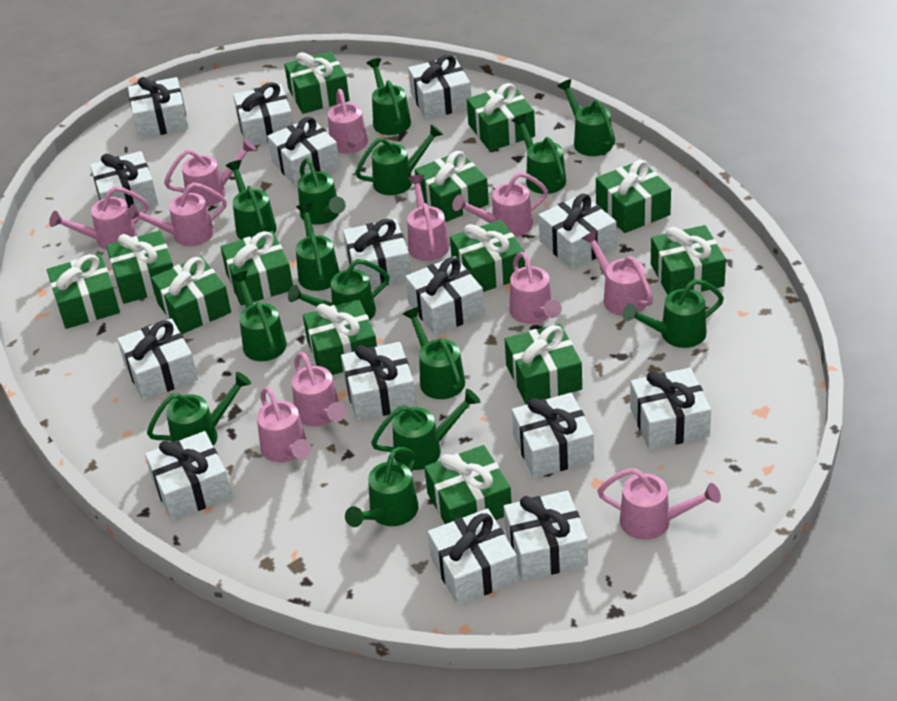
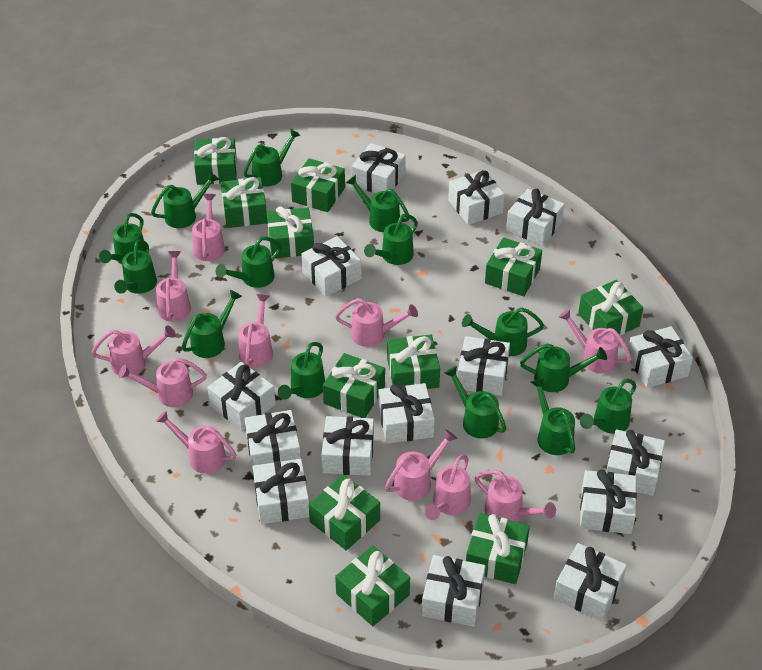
green gift: [47,254,120,329] [106,231,173,304] [151,256,231,334] [221,231,293,306] [284,51,349,114] [303,299,377,375] [415,151,489,222] [424,445,512,524] [450,220,525,292] [467,83,535,151] [505,324,582,405] [596,160,671,233] [651,225,726,295] = 13 -> [194,137,237,185] [221,177,267,228] [267,206,314,258] [291,158,345,212] [309,474,380,551] [323,353,385,418] [335,545,410,626] [387,335,440,389] [466,513,530,584] [485,237,542,296] [578,280,643,335] = 11

